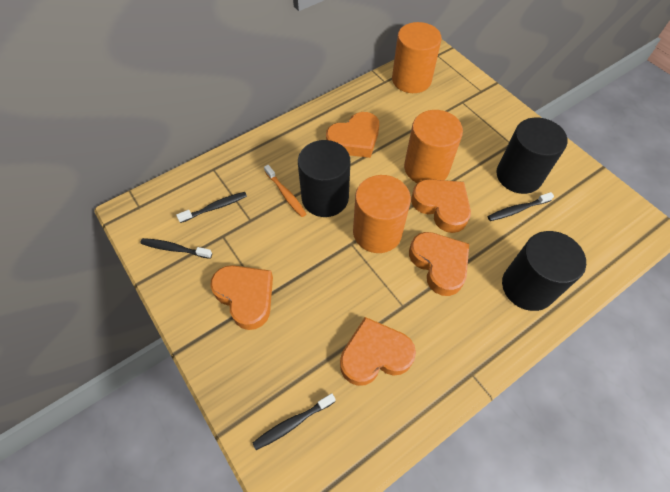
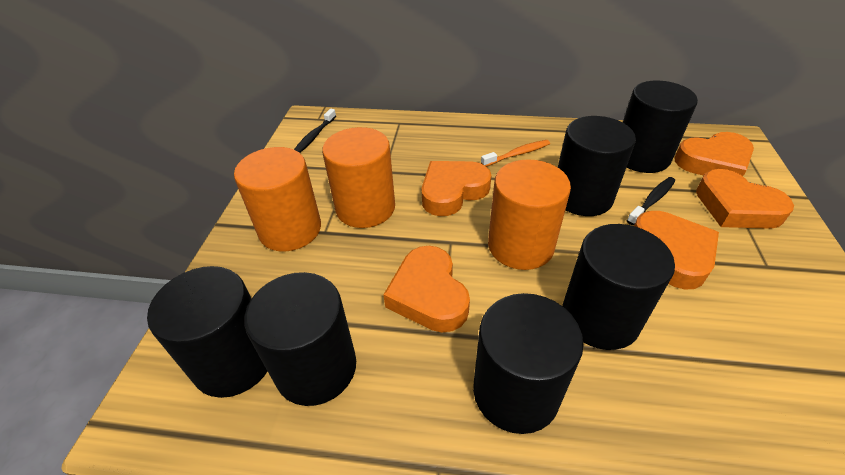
black cylinder: [298,140,350,217] [496,117,567,194] [502,231,586,311] = 3 -> [147,266,267,398] [244,272,356,406] [473,293,584,434] [558,116,636,216] [562,224,675,350] [623,81,698,173] = 6
black toothbrush: [140,238,212,259] [176,192,247,223] [253,393,335,450] [488,192,554,221] = 4 -> [294,109,336,153] [627,177,675,225] = 2

